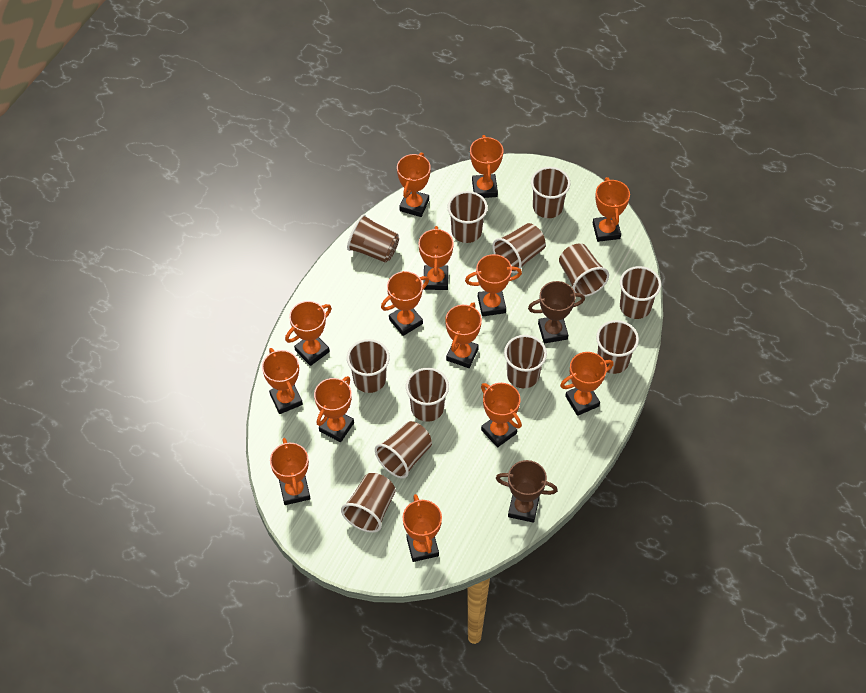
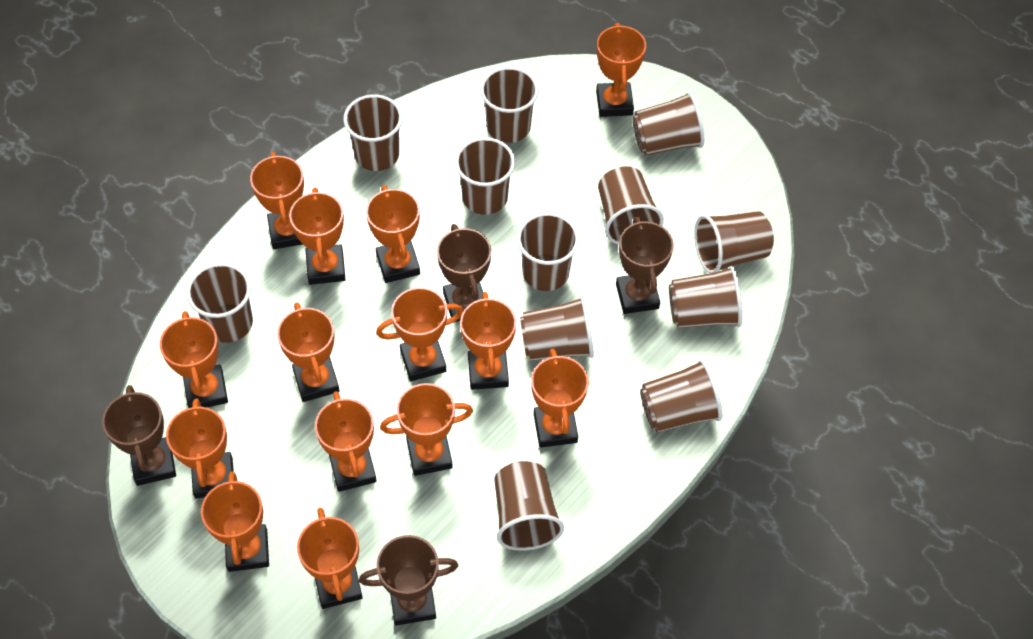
brown trophy: [496,460,558,523] [528,281,585,344] = 2 -> [102,385,176,486] [359,535,458,625] [437,224,491,322] [616,216,674,314] = 4

